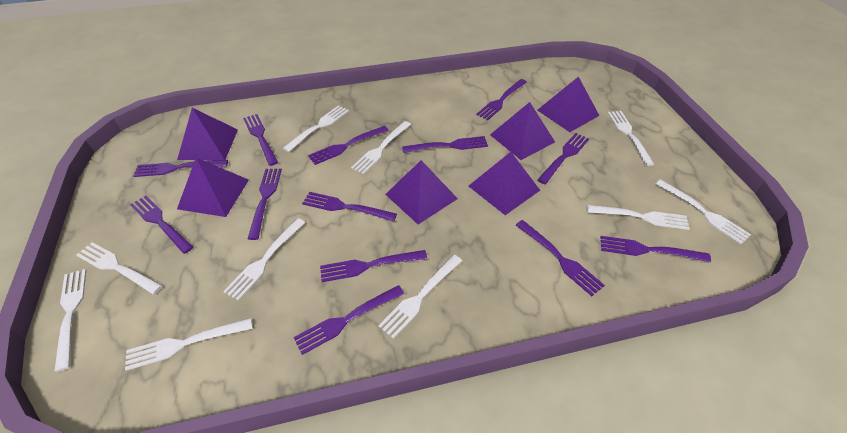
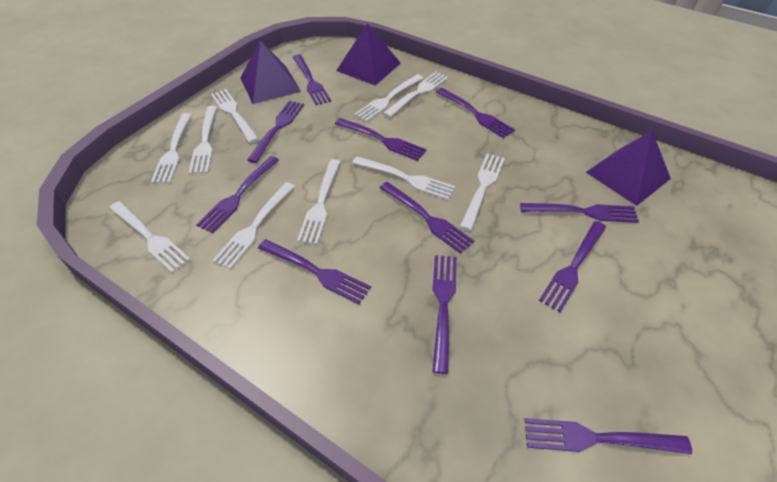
purple fork: [130,196,193,254] [133,160,228,177] [243,114,278,166] [248,169,282,240] [293,285,404,355] [302,192,397,222] [308,126,389,165] [320,250,427,282] [402,136,488,153] [476,79,527,120] [516,220,605,296] [537,133,589,184] [600,236,711,262] = 13 -> [196,156,279,234] [247,101,304,163] [258,239,371,304] [293,54,331,105] [335,118,427,161] [380,182,474,254] [432,255,457,374] [436,88,515,138] [520,203,639,223] [524,418,692,454] [539,221,606,313] = 11
purple pyramid: [177,108,238,160] [177,158,249,217] [385,160,458,224] [469,152,540,215] [490,102,555,160] [537,77,600,132] = 6 -> [240,41,301,104] [336,23,401,85] [586,131,671,206] = 3

